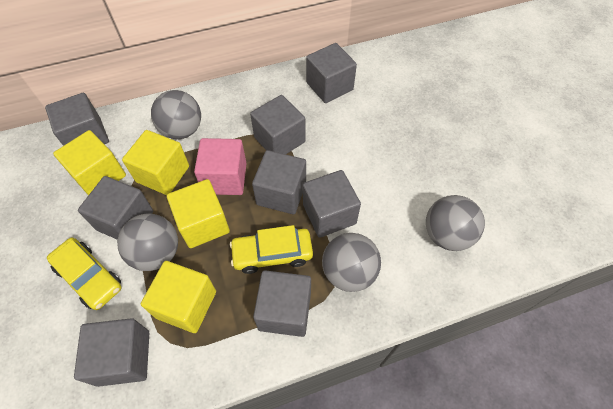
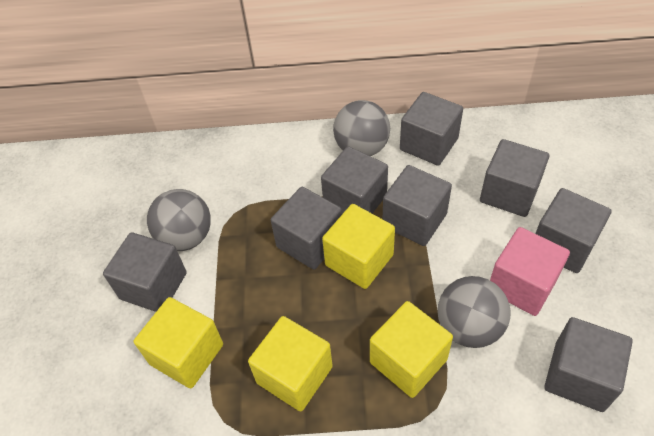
grey ball: [117,213,178,271] [151,90,201,139] [322,233,381,292] [426,195,485,251] = 4 -> [147,189,211,251] [333,100,390,156] [437,276,511,348] = 3
yellow car: [47,238,122,310] [230,225,313,274] = 2 -> none = 0

